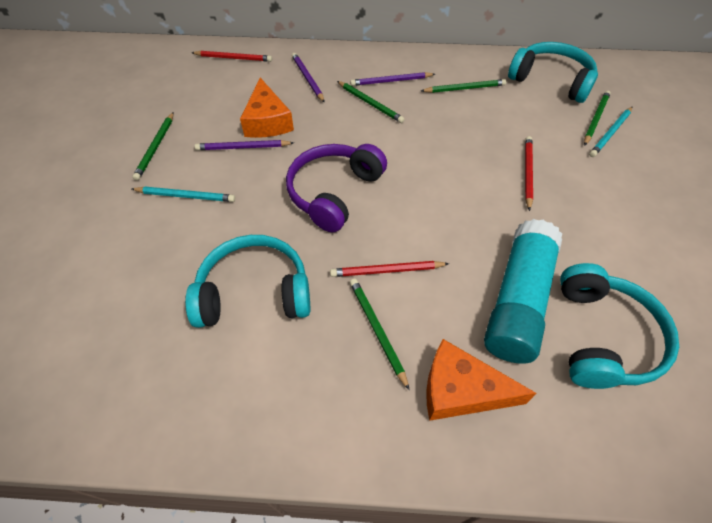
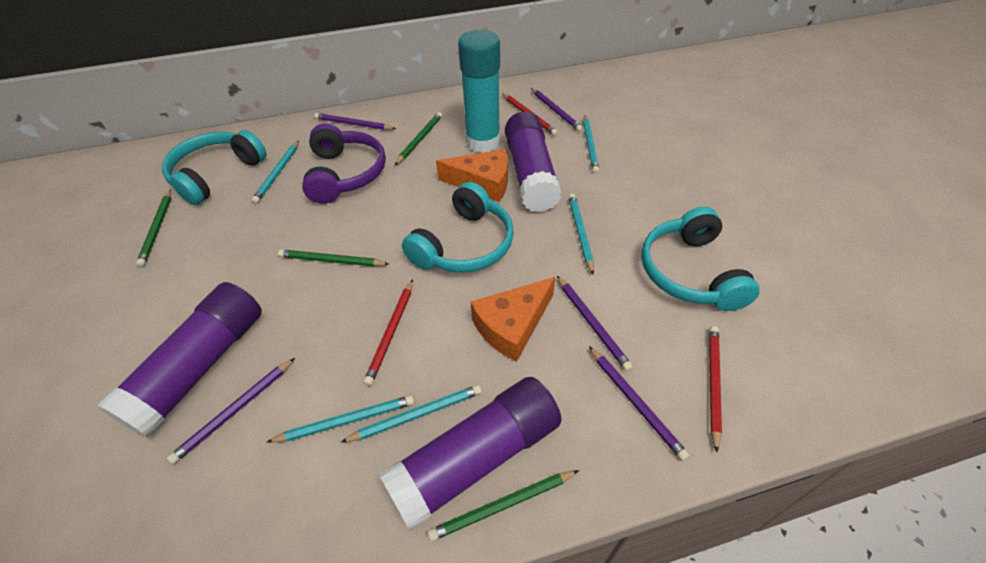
green pencil: [132,112,174,181] [337,81,405,123] [350,278,409,390] [421,79,506,93] [584,91,611,146] = 5 -> [136,190,171,267] [278,249,389,267] [395,112,442,165] [428,470,579,541] = 4
purple glue stick: none = 0 -> [97,282,262,438] [379,377,562,531] [505,112,562,213] = 3
purple pencil: [195,140,294,150] [292,53,325,103] [350,72,435,86] = 3 -> [167,358,295,464] [314,113,396,130] [531,88,583,132] [557,276,633,371] [589,346,690,461] = 5
turquoise pencil: [132,187,235,202] [589,107,632,157] = 2 -> [252,141,299,204] [267,395,414,443] [341,385,482,442] [569,193,594,274] [583,115,599,173] = 5

